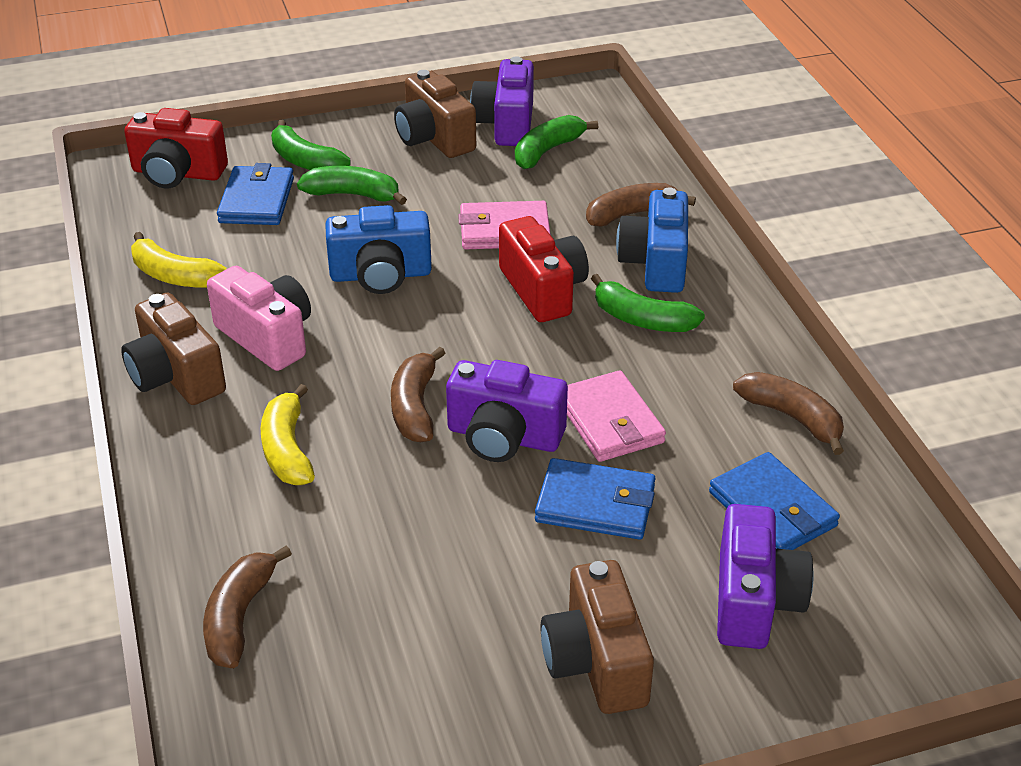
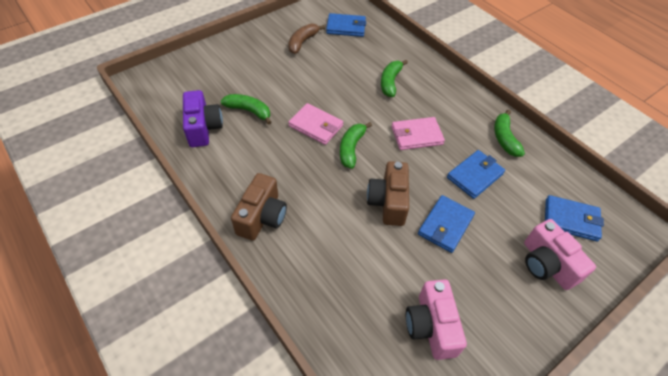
blue camera: [325,205,432,294] [616,187,688,293] = 2 -> none = 0
blue wallet: [217,163,294,225] [535,458,655,540] [709,452,840,550] = 3 -> [326,13,366,37] [418,195,475,253] [447,150,505,199] [545,195,604,242] = 4
brown banana: [203,545,292,668] [391,347,445,442] [586,183,696,227] [733,372,844,455] = 4 -> [288,24,325,54] = 1
brown camera: [121,293,226,405] [394,70,476,158] [541,560,654,714] = 3 -> [231,173,287,241] [367,161,409,226] = 2
pink camera: [207,266,311,371] = 1 -> [406,279,467,360] [524,219,596,290] = 2
purple camera: [446,360,568,462] [470,56,534,146] [717,504,814,649] = 3 -> [183,90,223,147] = 1
red camera: [124,108,228,188] [499,216,589,322] = 2 -> none = 0
yellow banana: [131,232,227,288] [260,384,315,485] = 2 -> none = 0

